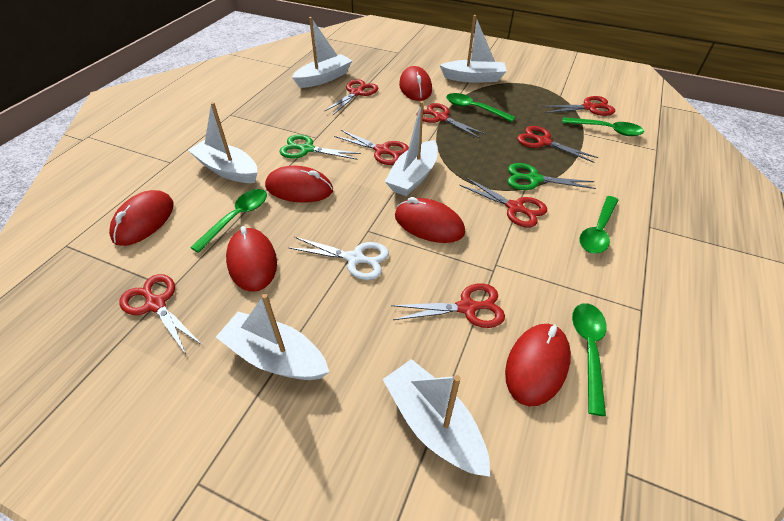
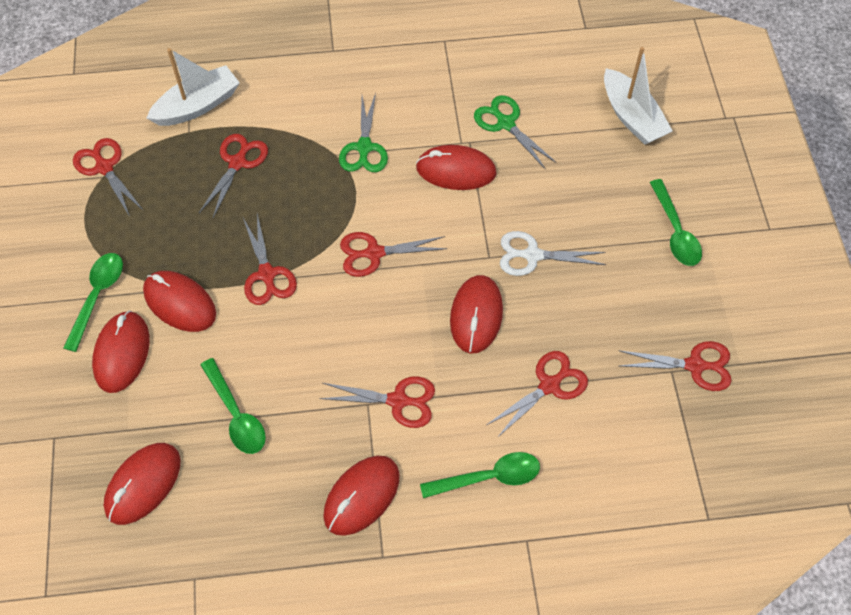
green spoon: [190,189,267,253] [446,93,515,122] [562,117,644,136] [572,303,607,416] [579,196,618,254] = 5 -> [63,253,123,352] [201,358,266,454] [420,452,540,498] [650,179,702,266] = 4
red scissors: [119,274,202,354] [325,79,378,115] [334,130,409,165] [391,283,505,328] [417,103,486,138] [459,178,547,228] [517,126,598,163] [541,96,615,116] = 8 -> [73,138,144,217] [199,134,268,218] [243,214,297,305] [319,376,435,428] [340,232,447,277] [487,351,588,438] [620,341,731,391] = 7
white boat: [188,102,258,183] [216,294,329,380] [292,17,352,88] [383,359,490,477] [385,101,438,196] [439,15,507,83] = 6 -> [147,48,240,126] [604,47,673,145] = 2

